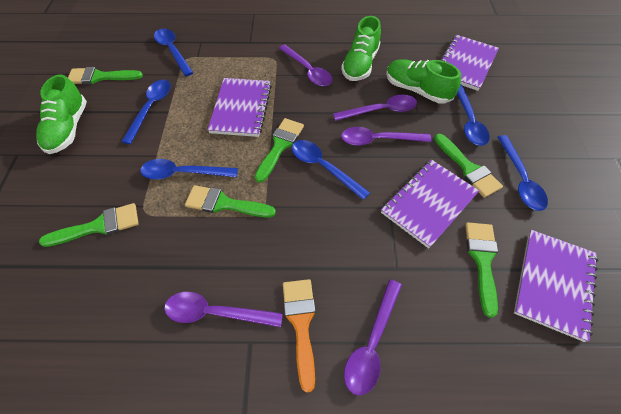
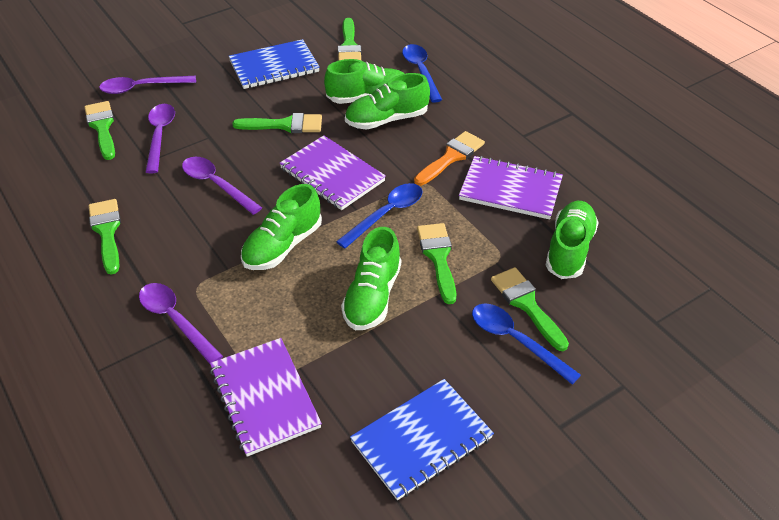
blue notebook: none = 0 -> [229,39,320,89] [350,379,494,500] = 2
blue spoon: [121,80,171,144] [140,159,238,180] [154,29,193,76] [292,140,370,200] [457,84,490,146] [497,135,548,211] = 6 -> [336,183,423,249] [402,44,442,103] [472,303,581,385] = 3
green shoe: [36,74,87,154] [341,16,381,81] [386,59,461,104] = 3 -> [241,184,322,270] [324,59,405,104] [341,227,401,330] [345,73,430,130] [545,201,599,279] = 5
purple notebook: [207,78,272,137] [381,159,479,249] [440,35,499,91] [514,230,598,342] = 4 -> [210,338,322,457] [279,135,386,210] [459,156,563,219] = 3
purple spoon: [164,292,283,327] [279,44,333,86] [333,95,417,121] [341,127,432,146] [344,279,402,395] = 5 -> [99,76,196,94] [139,283,223,364] [146,104,175,173] [182,157,262,215] = 4

